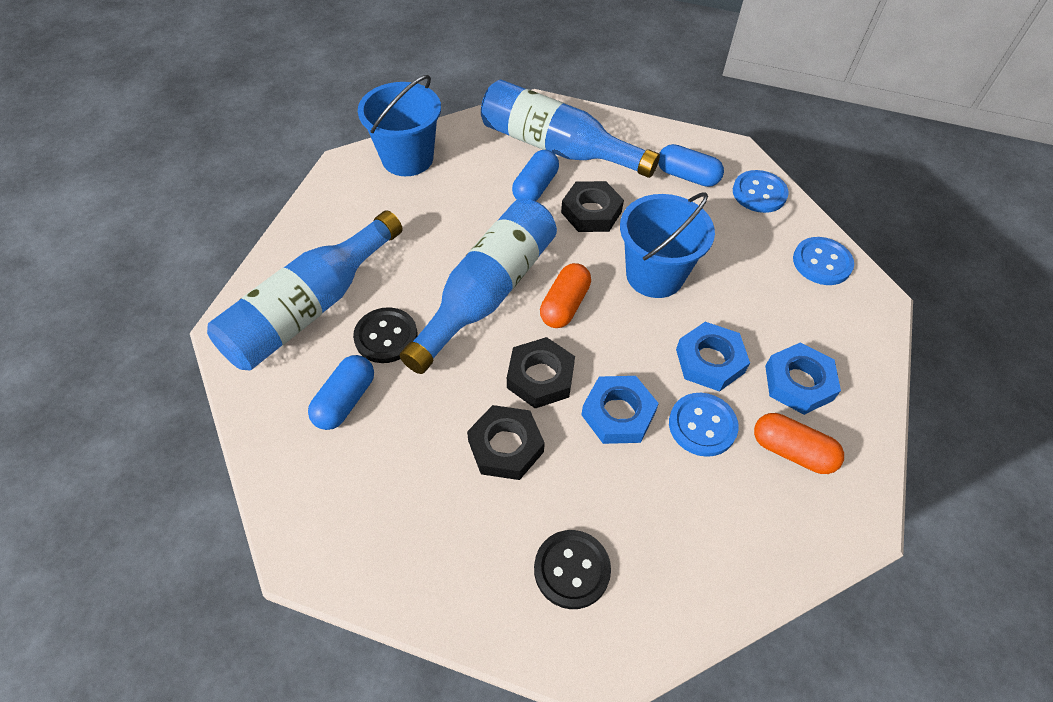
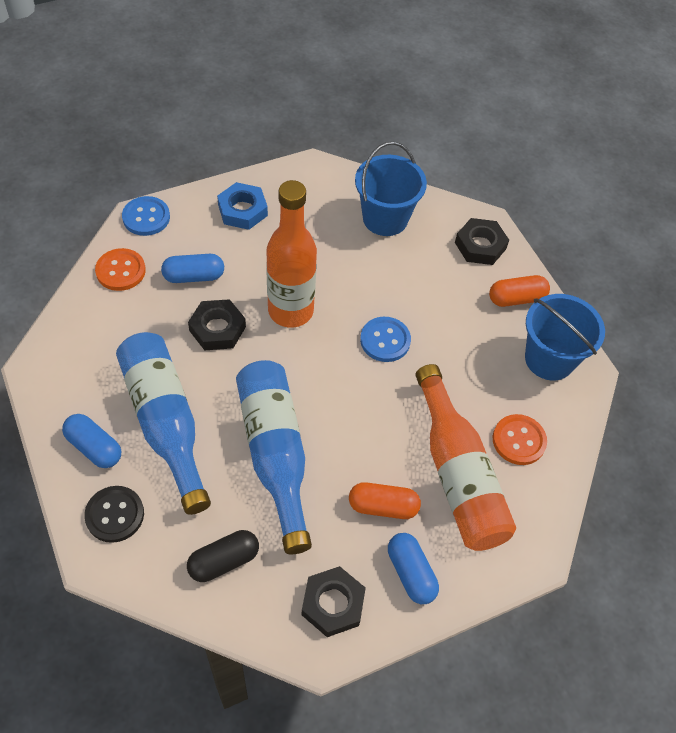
black button: [353,307,418,363] [534,530,611,609] = 2 -> [84,486,144,543] = 1
black capsule: none = 0 -> [187,530,259,582] = 1
blue bottle: [207,210,403,371] [400,198,557,374] [481,79,660,178] = 3 -> [116,332,211,515] [236,360,312,554] = 2
blue button: [669,393,739,457] [733,170,789,213] [793,237,854,285] = 3 -> [122,196,170,236] [360,317,411,362] = 2
blue nut: [581,376,659,444] [676,322,750,392] [765,343,841,415] = 3 -> [217,182,268,230] = 1
orange bottle: none = 0 -> [266,180,317,328] [415,364,516,551] = 2
orange button: none = 0 -> [95,248,146,291] [493,414,547,465] = 2

